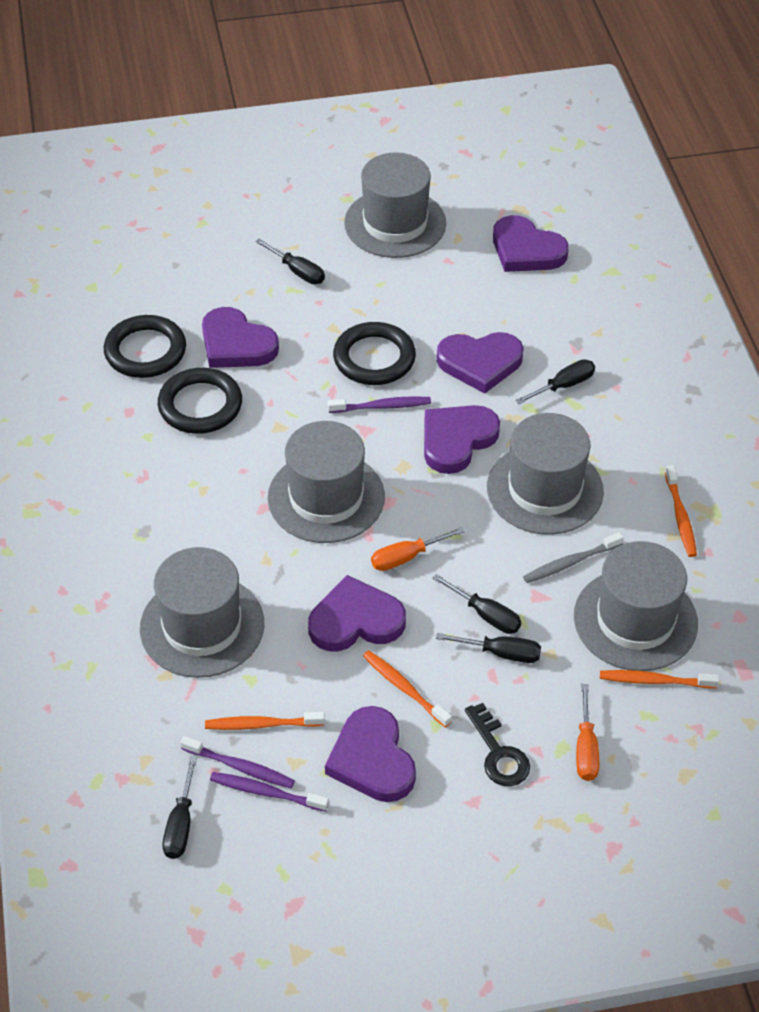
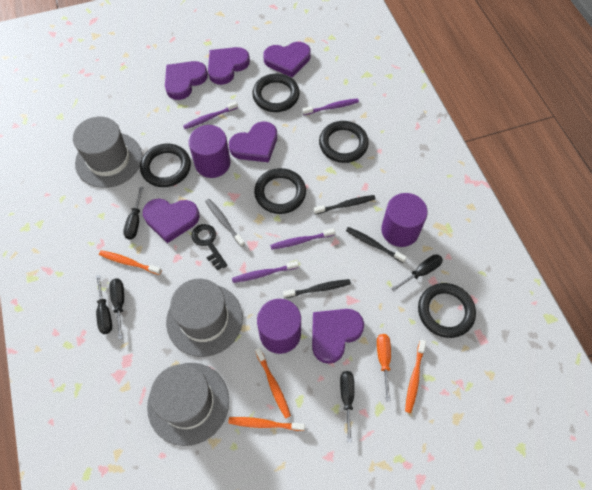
black ring: [104,315,186,378] [158,368,242,434] [333,322,416,385] = 3 -> [140,143,191,187] [252,74,300,112] [254,168,306,214] [319,121,369,163] [418,283,476,338] = 5
black toothbrush: none = 0 -> [283,279,351,298] [314,195,376,214] [346,227,407,263] = 3
grey hat: [140,547,264,678] [268,421,385,543] [344,152,446,258] [487,413,604,535] [574,541,698,671] = 5 -> [73,116,142,188] [147,363,229,446] [166,279,243,357] = 3
orange screwdriver: [371,527,465,571] [576,684,599,781] = 2 -> [377,334,391,401] = 1
purple cylinder: none = 0 -> [188,125,231,178] [257,299,301,354] [381,193,428,247] = 3
purple toothbrush: [180,736,295,788] [210,772,329,812] [328,396,431,413] = 3 -> [183,101,238,129] [232,261,299,283] [270,228,335,250] [303,98,359,115] = 4

